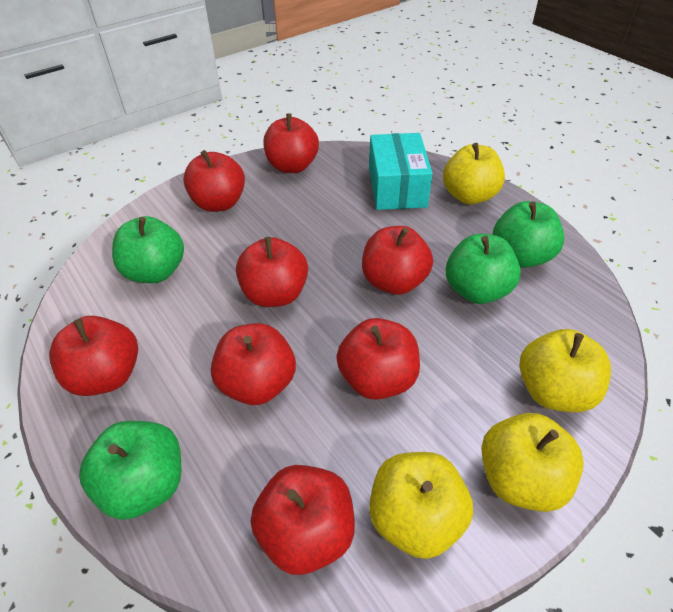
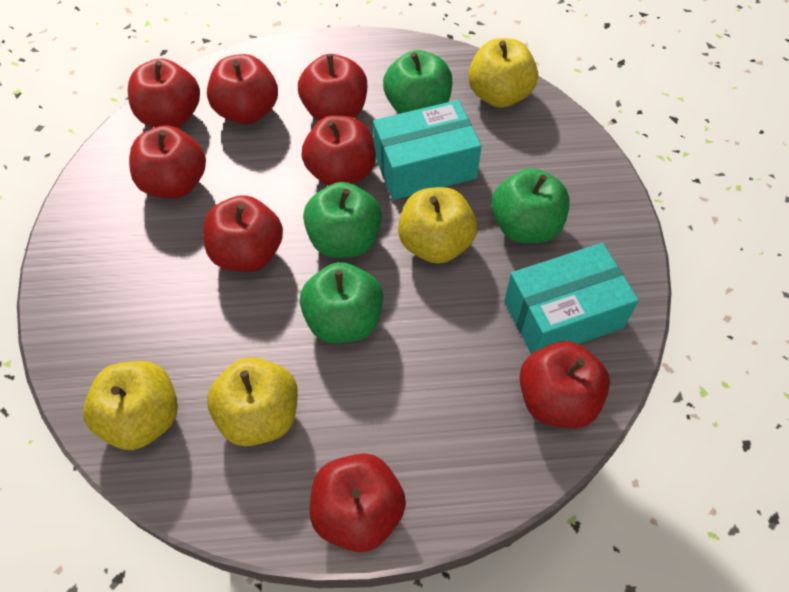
turquoise box: [369,133,433,210] = 1 -> [373,100,482,200] [504,243,639,354] = 2

